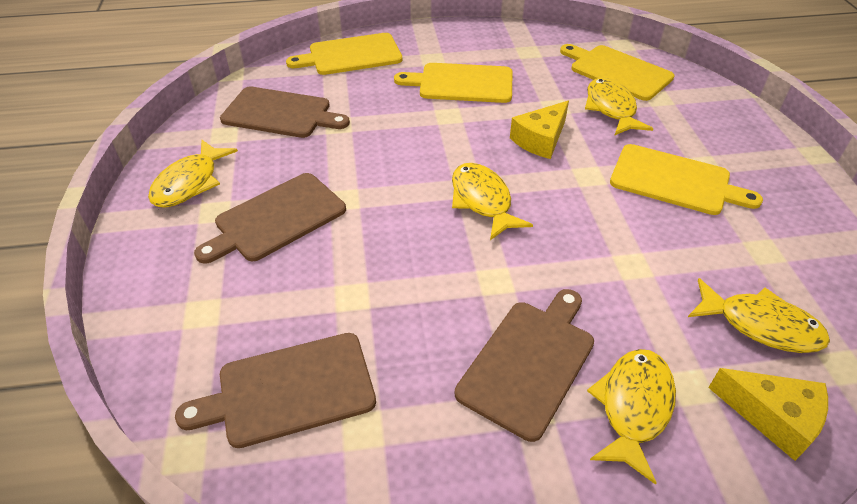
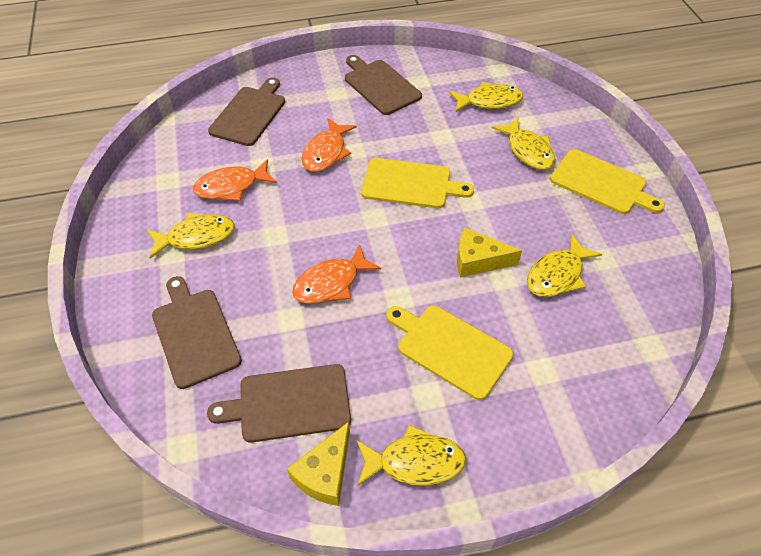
orange fish: none = 0 -> [193,159,277,201] [292,244,381,304] [301,118,357,172] = 3
yellow cutting board: [286,33,402,75] [394,63,512,103] [560,44,675,101] [610,144,763,215] = 4 -> [361,158,474,208] [386,305,514,400] [550,149,665,214] = 3

